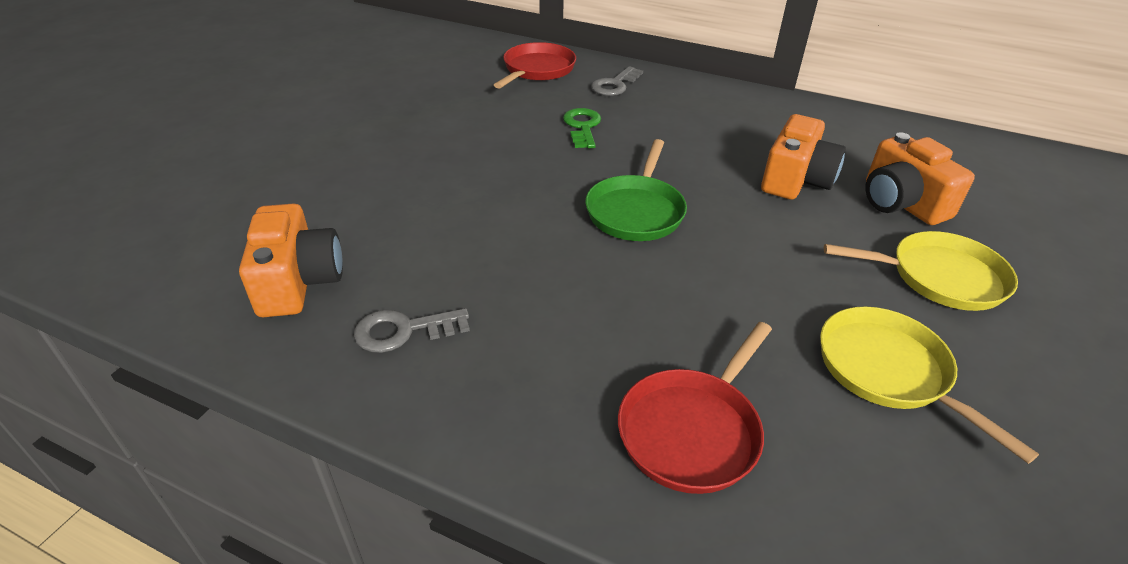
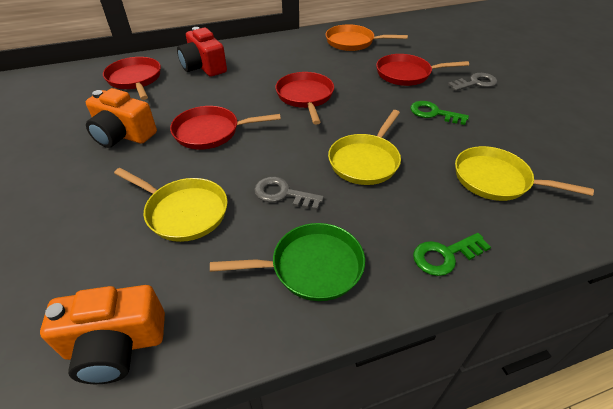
green key: [563,108,601,148] = 1 -> [410,101,469,125] [413,233,491,276] = 2
orange camera: [239,203,343,317] [761,114,846,200] [865,132,975,225] = 3 -> [40,285,165,384] [86,88,157,148] = 2
orange pan: none = 0 -> [325,24,408,51] = 1
red camera: none = 0 -> [177,27,227,77] = 1
red pan: [494,42,576,89] [618,322,772,494] = 2 -> [103,57,161,100] [170,106,281,149] [275,72,334,125] [376,54,469,86] = 4
yellow pan: [820,306,1039,464] [824,231,1018,311] = 2 -> [114,168,228,242] [328,110,401,185] [455,146,594,201] = 3

